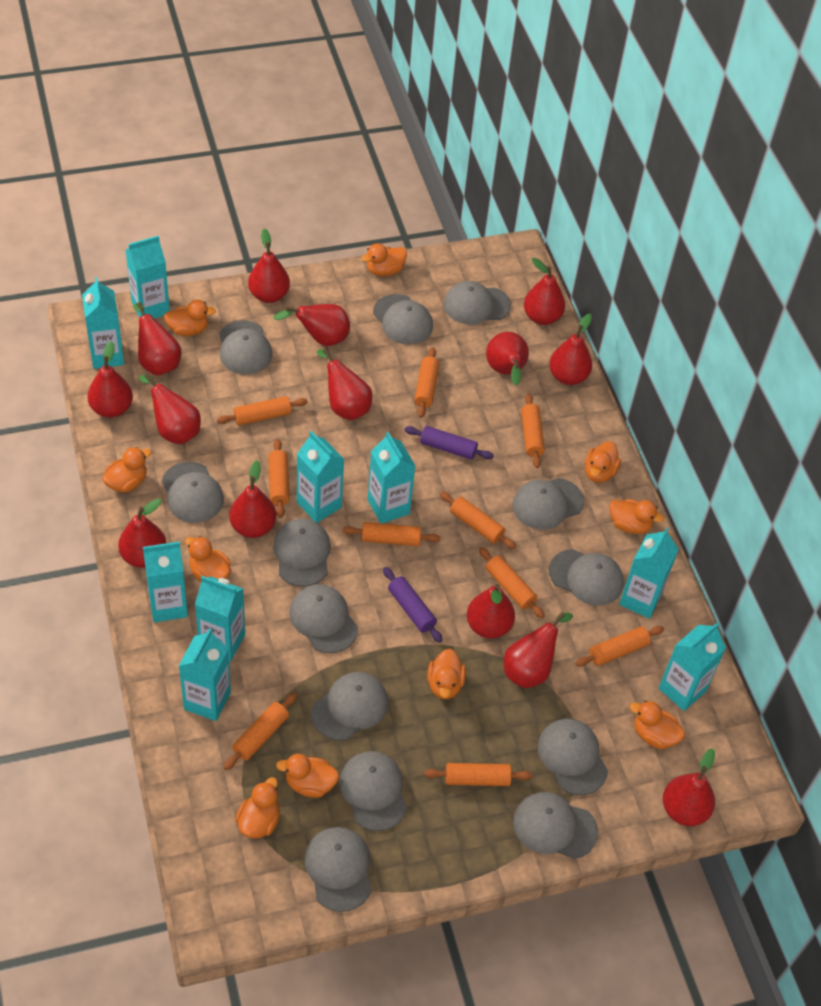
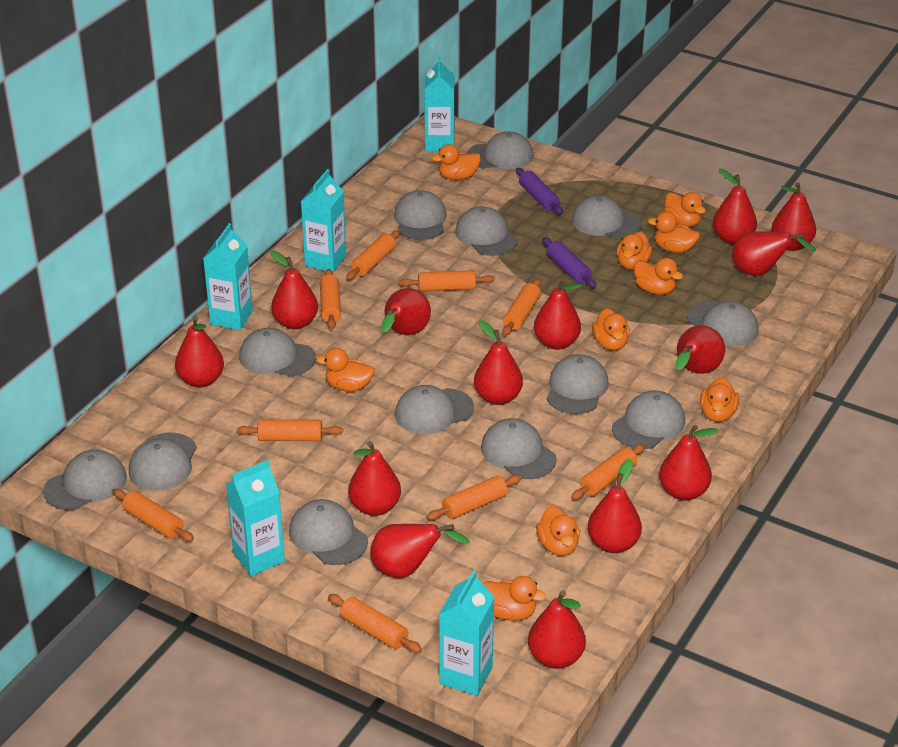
orange rolling pin: [217,396,308,426] [224,693,297,770] [269,439,290,518] [343,522,440,546] [414,347,439,418] [424,763,532,786] [439,492,516,549] [479,547,545,618] [521,393,545,468] [575,626,664,667] = 10 -> [113,489,194,542] [237,420,343,441] [320,269,341,330] [328,594,422,653] [346,230,400,280] [399,270,495,292] [427,475,522,520] [503,279,541,336] [571,444,645,500] = 9
turquoise carton: [82,277,124,369] [125,236,170,318] [143,541,188,622] [179,628,231,721] [195,576,245,662] [297,431,344,523] [368,432,415,524] [619,527,679,619] [659,623,726,711] = 9 -> [203,223,253,330] [226,460,285,576] [301,169,346,273] [424,57,455,152] [439,570,495,696] = 5

